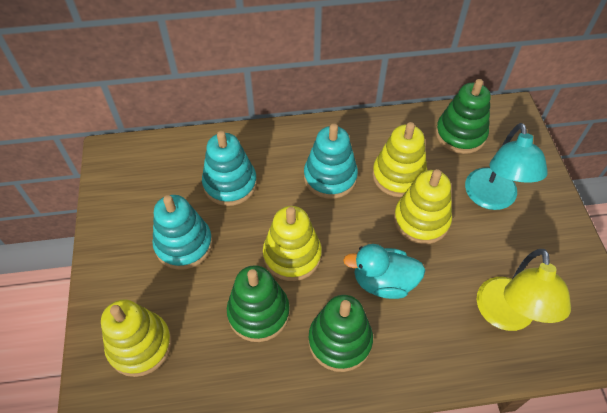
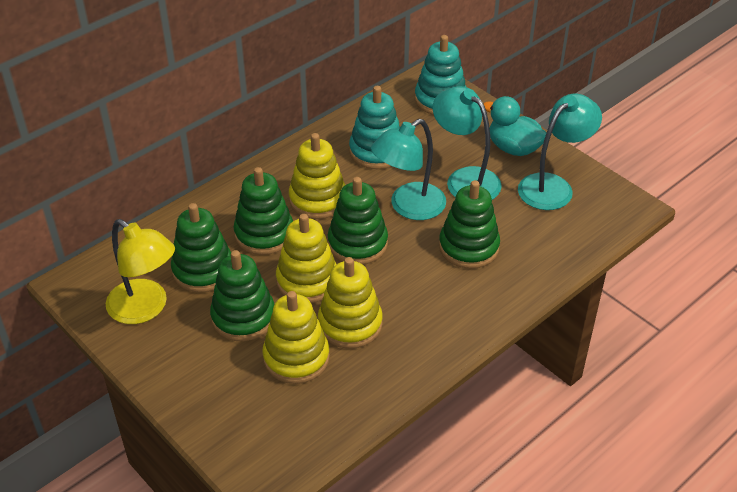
green stacking toy: [227,265,290,342] [309,295,373,372] [436,79,491,154] = 3 -> [171,203,231,293] [210,250,275,341] [234,167,293,255] [328,177,388,264] [439,180,500,269] = 5
turquoise lamp: [465,123,548,210] = 1 -> [371,119,446,220] [432,86,502,200] [518,94,602,210] = 3
turquoise stacking toy: [152,195,213,270] [202,131,257,206] [304,124,358,199] = 3 -> [349,86,400,169] [415,35,466,115] = 2

